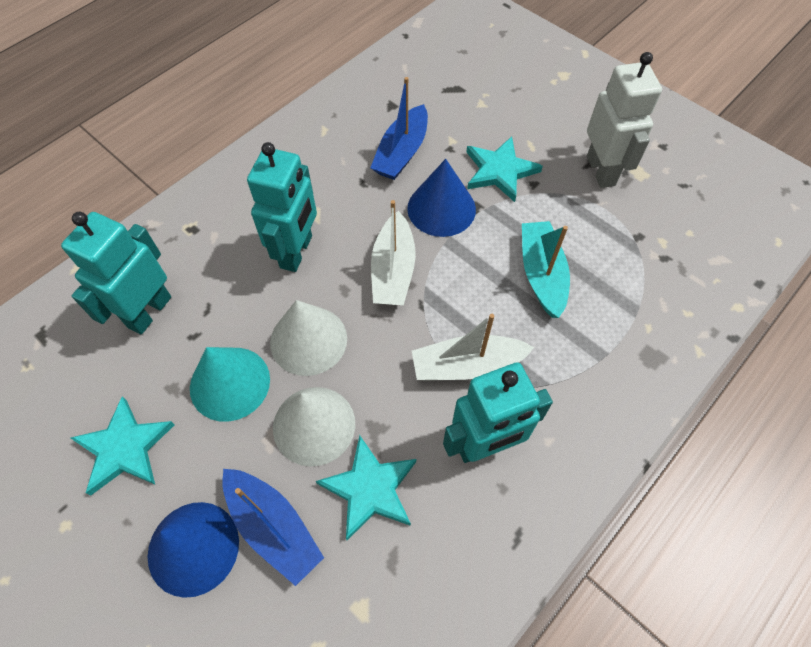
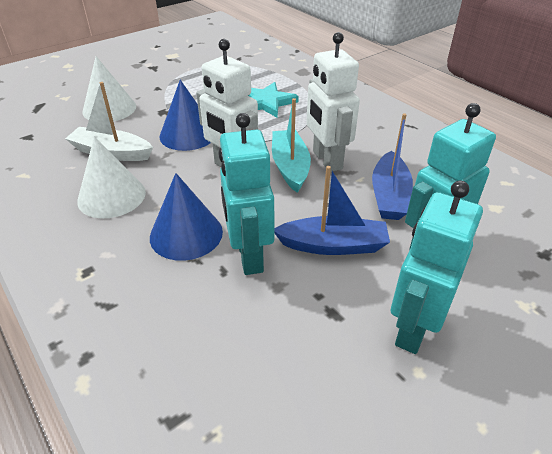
turquoise cone: [190,347,270,422] = 1 -> none = 0
turquoise star: [71,396,175,496] [316,435,416,540] [466,136,543,202] = 3 -> [248,82,299,117] = 1
white boat: [371,200,416,305] [412,314,534,381] = 2 -> [65,82,153,161] = 1
white robot: [587,52,662,188] = 1 -> [196,39,258,167] [306,32,360,172] = 2

